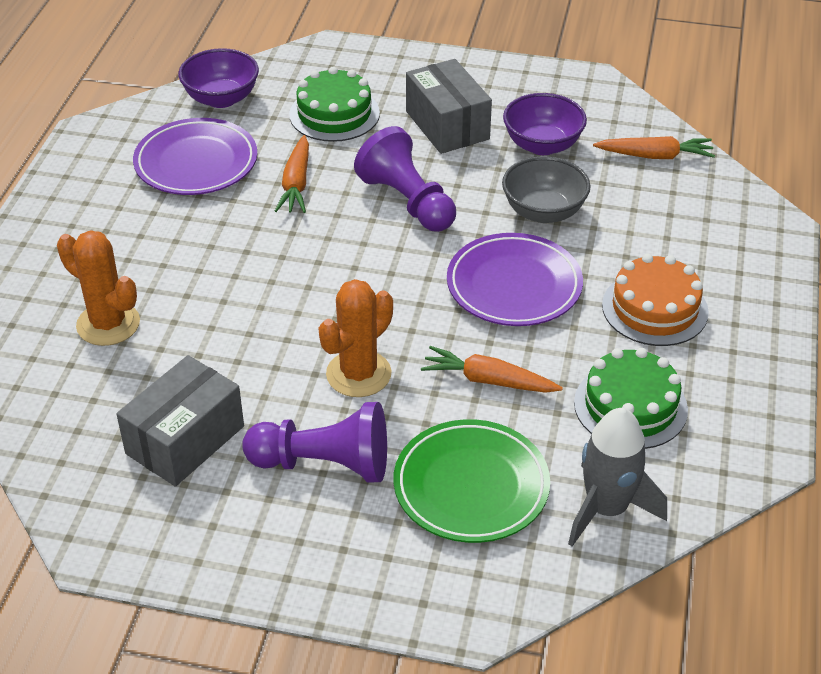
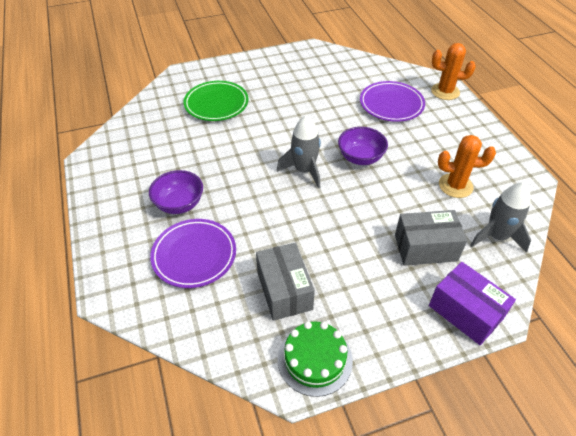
green cake: [289,67,380,142] [574,348,688,449] = 2 -> [278,321,353,397] = 1
grey bowl: [502,156,591,223] = 1 -> none = 0
grey rocket: [568,408,667,547] = 1 -> [277,115,321,189] [470,182,531,253] = 2
orange cake: [602,254,709,346] = 1 -> none = 0
orange carrot: [275,135,309,213] [421,346,563,393] [593,136,715,159] = 3 -> none = 0
purple box: none = 0 -> [429,262,516,345] = 1
purple pawn: [242,402,387,482] [354,126,456,232] = 2 -> none = 0

